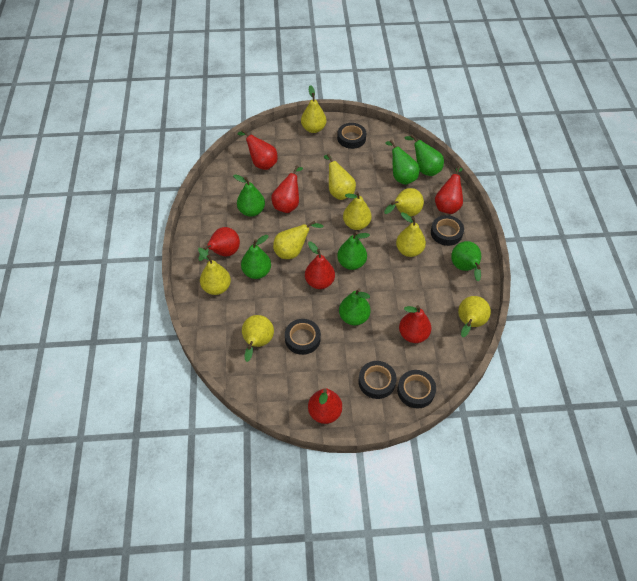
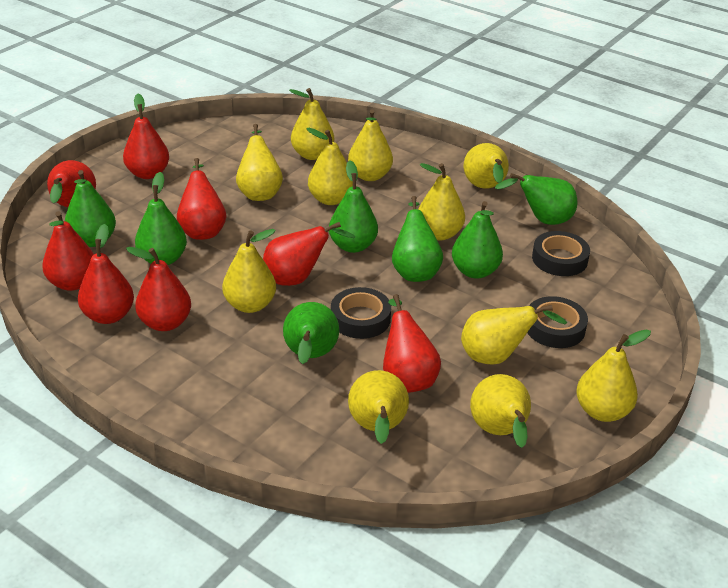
black tape: [285,319,321,355] [337,123,366,149] [358,361,397,399] [397,370,436,409] [431,215,464,246] = 5 -> [331,287,391,339] [527,296,588,348] [532,231,590,276] = 3
red pear: [198,227,240,261] [237,130,278,170] [271,165,303,213] [305,242,335,289] [308,388,342,424] [399,305,431,343] [435,166,463,214] = 7 -> [42,211,94,291] [47,160,96,207] [78,224,134,324] [123,94,169,179] [126,247,191,331] [177,158,227,240] [263,222,355,286] [383,294,441,393] = 8
yellow pear: [198,248,231,295] [242,315,274,362] [273,221,323,259] [301,85,326,133] [324,154,356,200] [343,192,372,230] [384,188,424,216] [396,212,426,257] [458,296,491,337] = 9 -> [222,229,276,313] [236,124,283,201] [289,88,334,160] [306,128,353,205] [348,109,393,181] [348,370,409,444] [418,163,465,240] [461,305,567,364] [464,143,509,189] [470,374,531,448] [576,329,651,422] = 11

